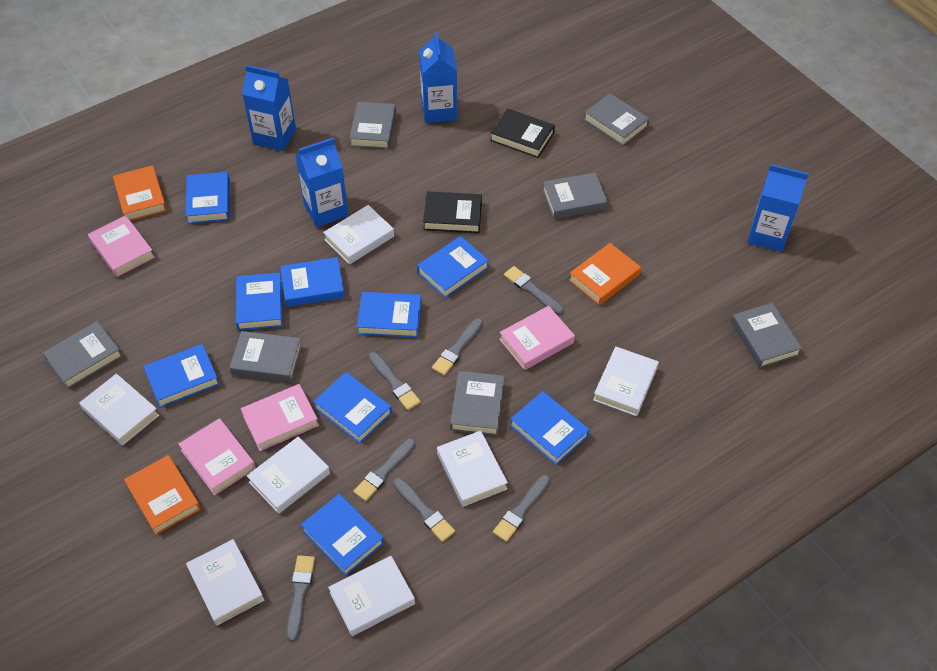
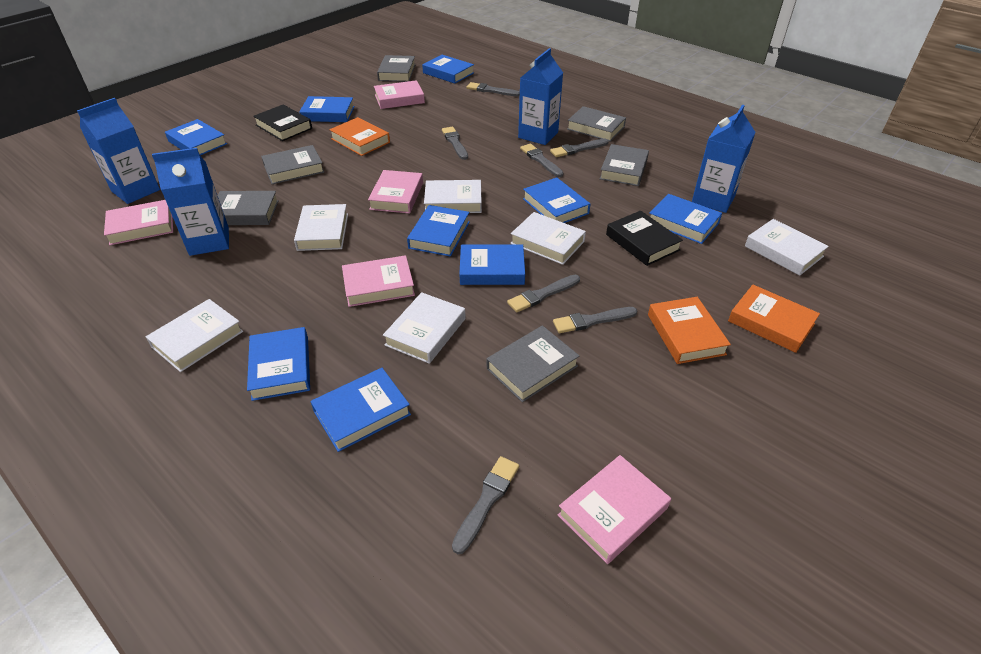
grey book: [43,321,122,389] [229,331,302,382] [349,102,396,149] [450,371,505,436] [543,172,608,219] [584,93,650,146] [731,303,802,368] = 7 -> [217,191,279,225] [261,145,324,184] [377,55,416,82] [487,325,579,402] [567,106,626,142] [600,144,649,186] = 6
pink book: [88,215,155,277] [178,418,256,495] [241,384,319,451] [499,306,575,370] = 4 -> [104,200,173,245] [342,255,415,307] [368,170,423,214] [374,80,425,109] [558,455,671,564] = 5
white book: [79,374,159,446] [186,539,264,626] [247,436,330,514] [323,205,394,265] [328,556,415,636] [437,431,508,507] [593,346,659,416] = 7 -> [146,299,243,372] [294,204,348,251] [383,292,466,364] [424,180,482,213] [510,212,586,265] [745,219,829,276] = 6

